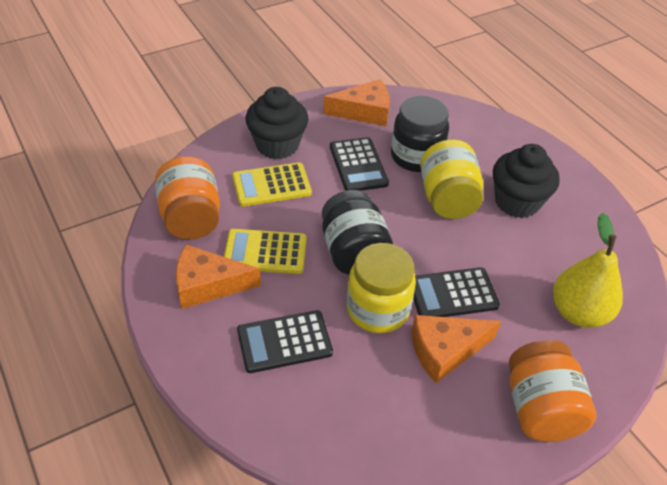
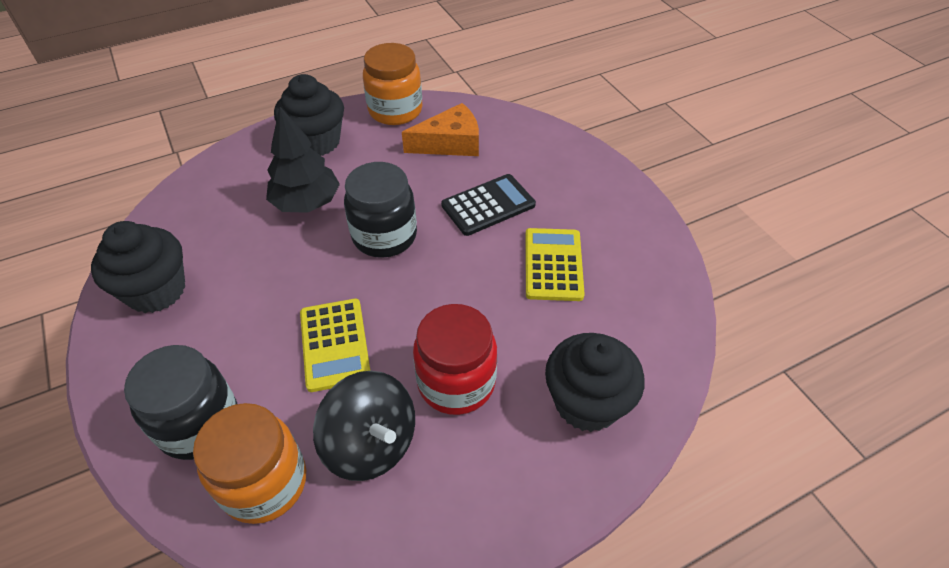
black calculator: [237,310,333,373] [330,137,389,191] [413,267,500,317] = 3 -> [441,174,536,236] = 1
black cupcake: [246,87,309,159] [493,144,560,218] = 2 -> [91,221,185,313] [274,74,344,156] [545,333,644,432] = 3
black spinning top: none = 0 -> [313,371,415,481] = 1
black tree: none = 0 -> [266,107,340,213] = 1
orange cheese: [176,245,261,309] [323,79,390,126] [411,315,501,383] = 3 -> [402,103,479,156] = 1
red jar: none = 0 -> [413,304,497,415] = 1
yellow jar: [347,243,416,333] [420,140,483,219] = 2 -> none = 0
yellow pear: [553,213,623,328] = 1 -> none = 0

